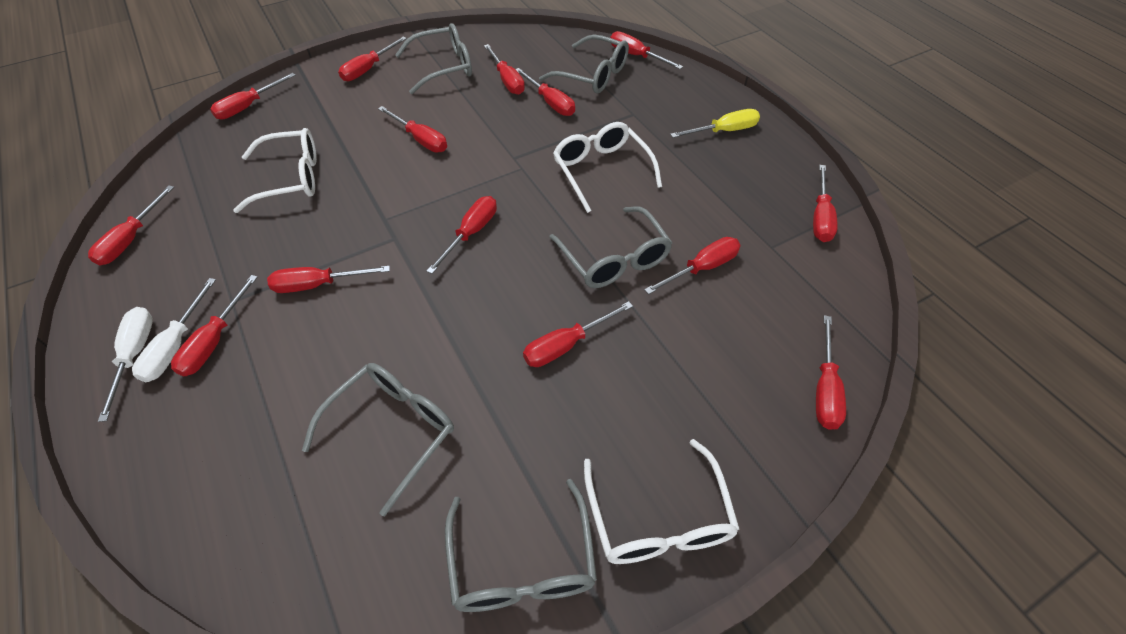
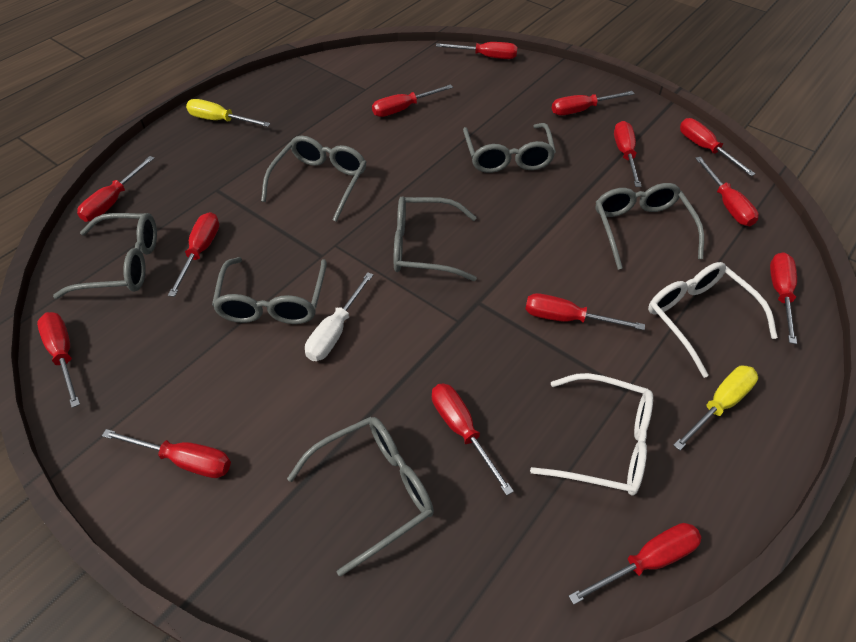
grey glasses: [302,363,454,516] [395,23,472,94] [445,479,597,612] [539,35,629,94] [549,206,673,288] = 5 -> [53,213,157,299] [212,257,327,324] [261,136,367,222] [287,417,434,577] [394,196,477,281] [463,123,556,173] [596,183,704,270] = 7
white glasses: [233,128,317,213] [553,122,662,213] [584,439,740,564] = 3 -> [530,373,653,496] [648,262,778,378] = 2
white screwdriver: [98,307,153,422] [132,278,216,382] = 2 -> [305,272,373,361] = 1
yellow screwdriver: [670,109,760,138] = 1 -> [186,99,270,127] [673,366,758,451] = 2

